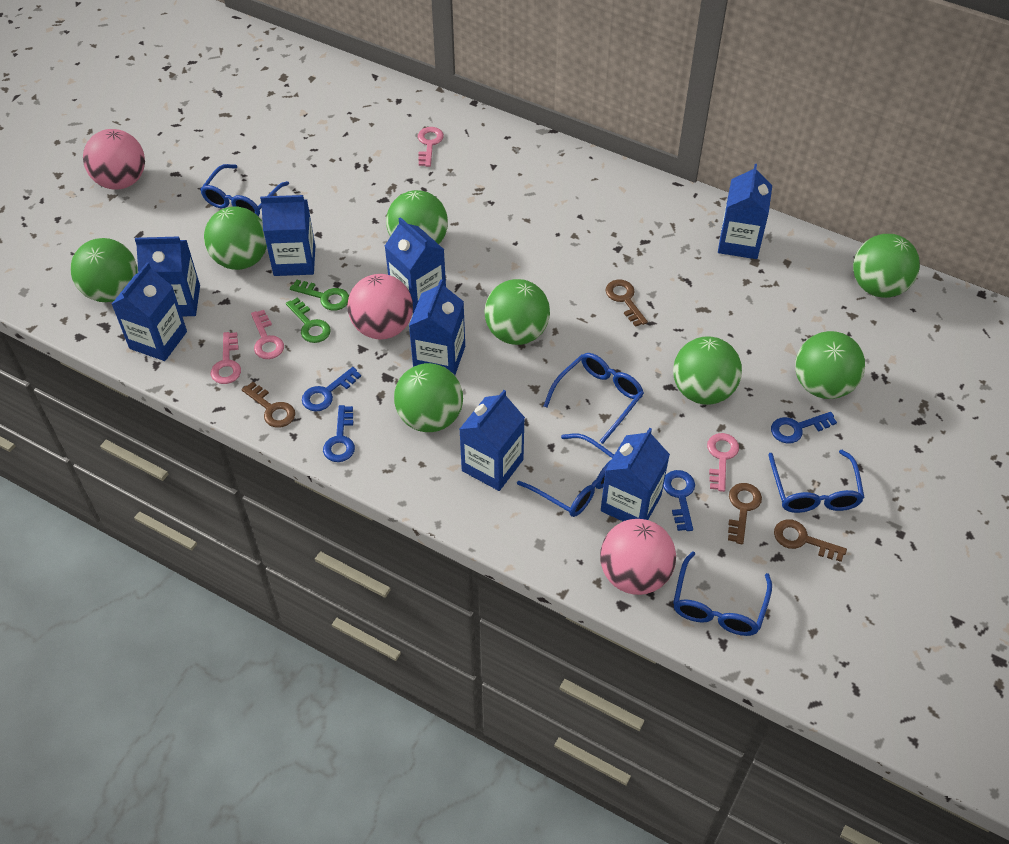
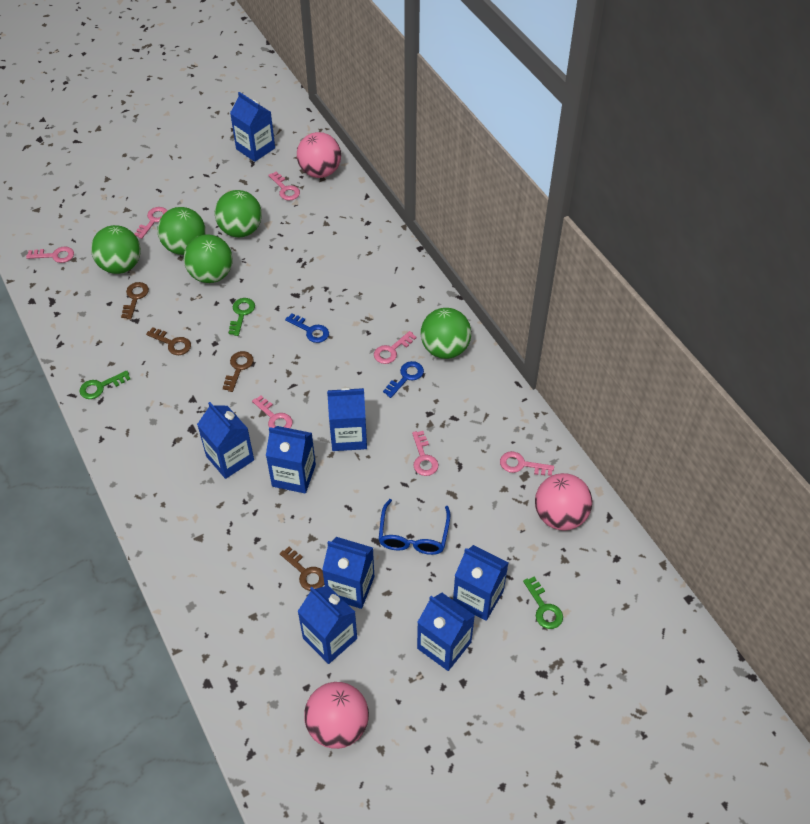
blue glasses: [200,164,289,216] [517,434,614,517] [544,353,644,444] [673,551,772,636] [768,450,865,513] = 5 -> [379,499,450,555] = 1
blue key: [302,367,361,412] [323,405,355,462] [663,470,695,531] [771,412,837,444] = 4 -> [285,313,329,343] [383,361,424,398] = 2
green ball: [71,238,138,302] [204,206,267,270] [386,190,448,244] [394,363,463,432] [485,279,550,345] [673,336,742,405] [795,331,865,399] [853,234,920,298] = 8 -> [91,225,141,274] [158,207,206,255] [184,234,233,283] [215,190,262,237] [421,308,471,359] = 5
green key: [286,297,331,343] [290,279,349,311] = 2 -> [79,371,130,399] [229,298,255,336] [523,577,563,629] = 3
pink key: [211,332,241,384] [251,310,284,359] [418,127,444,167] [707,433,739,492] = 4 -> [26,247,74,263] [134,207,167,239] [252,395,293,428] [268,171,300,200] [374,331,417,364] [412,431,438,476] [500,451,554,476] = 7

